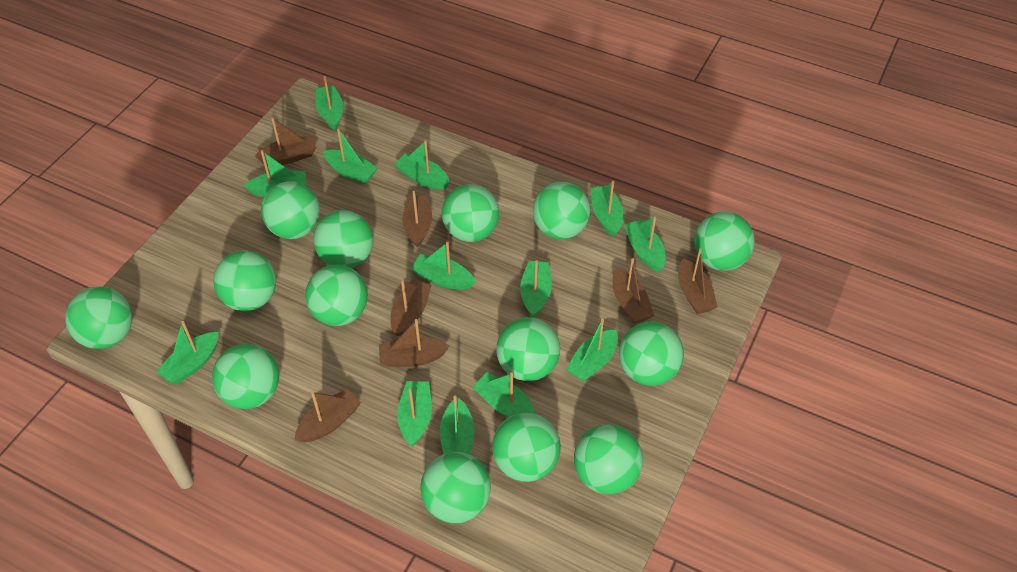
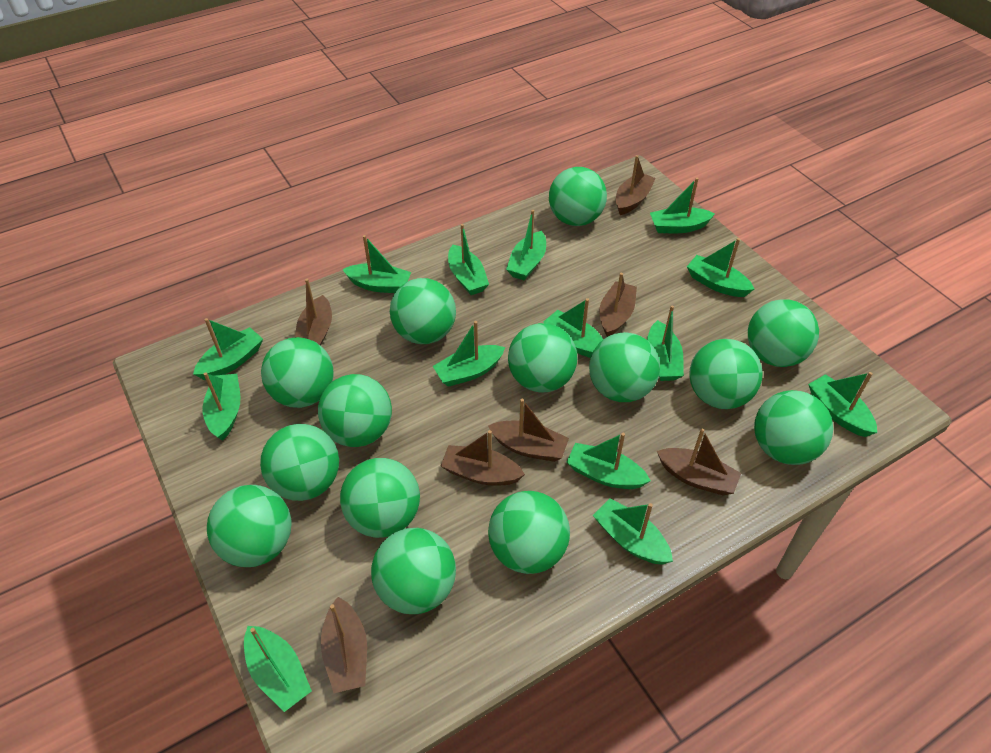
green boat: [156,321,219,384] [244,150,306,197] [316,76,344,131] [323,128,378,184] [394,140,450,190] [397,381,432,446] [411,242,475,290] [440,396,475,454] [473,372,536,418] [520,260,552,318] [566,319,618,382] [591,181,623,237] [624,216,666,272] = 13 -> [193,318,263,380] [202,372,240,441] [244,626,312,712] [342,235,411,293] [433,321,505,387] [448,224,489,295] [506,210,546,280] [543,298,604,358] [566,433,651,489] [593,498,673,565] [647,305,684,381] [650,178,715,233] [687,238,754,297] [808,372,877,437] = 14

